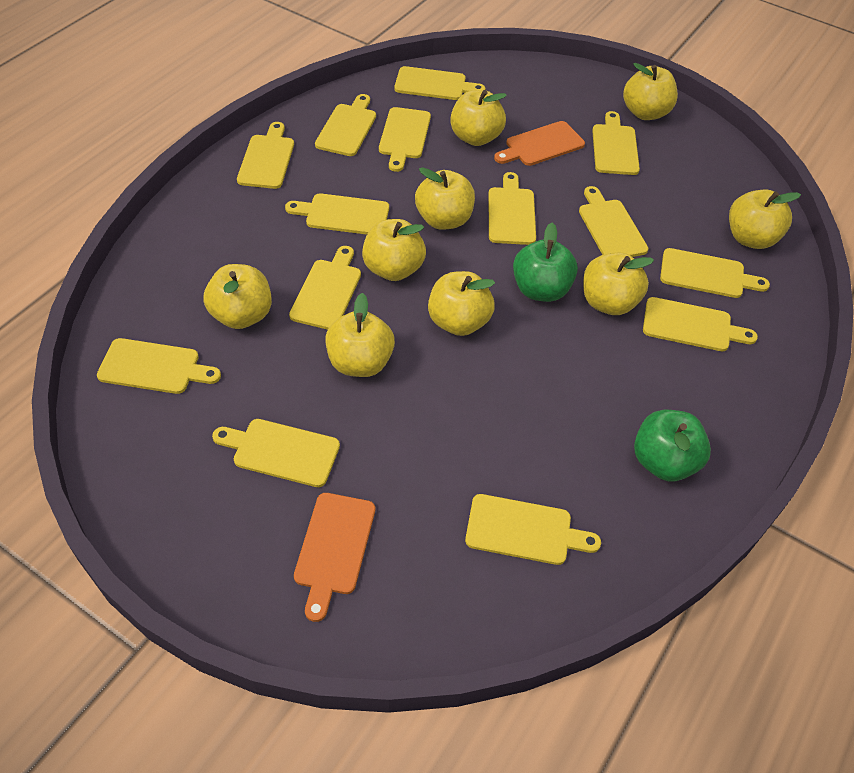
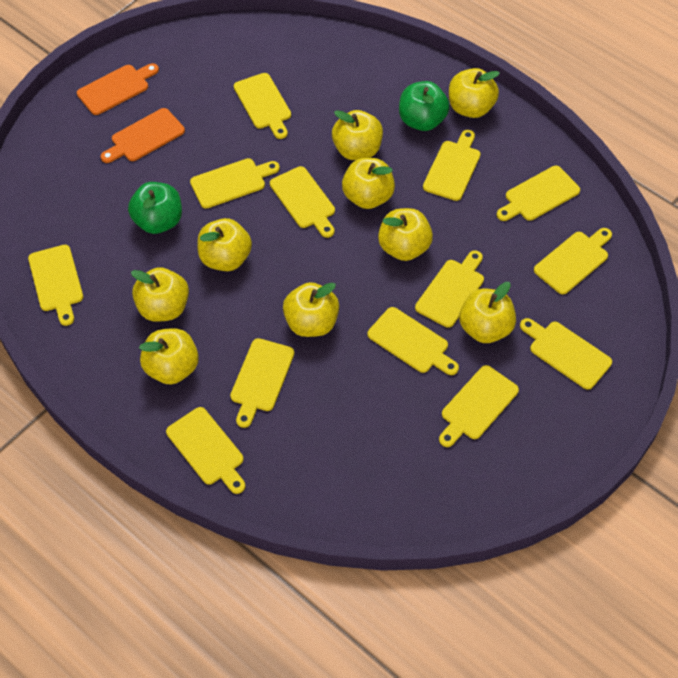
yellow cutting board: [97,338,221,394] [212,419,340,487] [237,122,294,189] [285,193,389,235] [289,246,361,330] [315,94,376,156] [379,107,431,172] [394,66,485,100] [465,494,601,565] [488,172,536,245] [579,186,649,257] [592,111,640,175] [643,297,758,351] [660,248,770,298] = 14 -> [28,245,83,326] [166,407,245,494] [190,158,280,209] [230,338,294,428] [234,73,291,139] [270,166,335,238] [367,307,459,375] [415,250,484,328] [423,130,481,201] [439,365,519,447] [497,166,580,221] [520,318,612,390] [534,228,612,294] = 13

